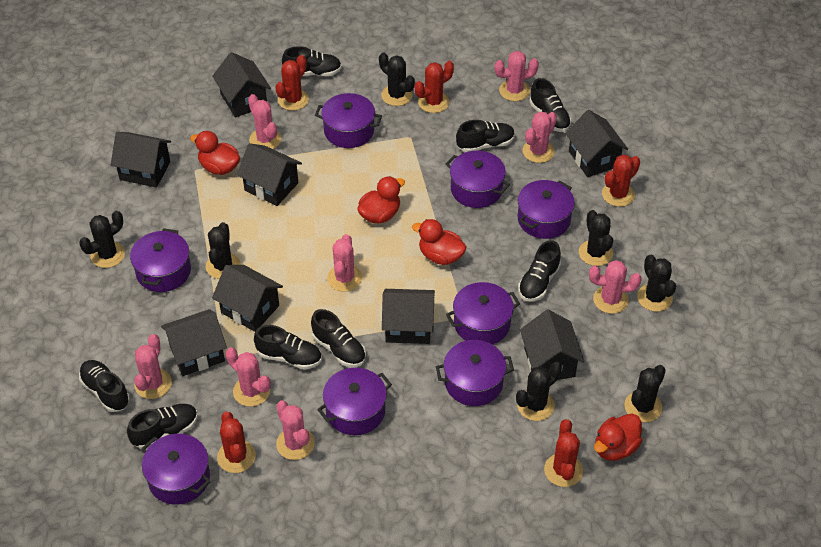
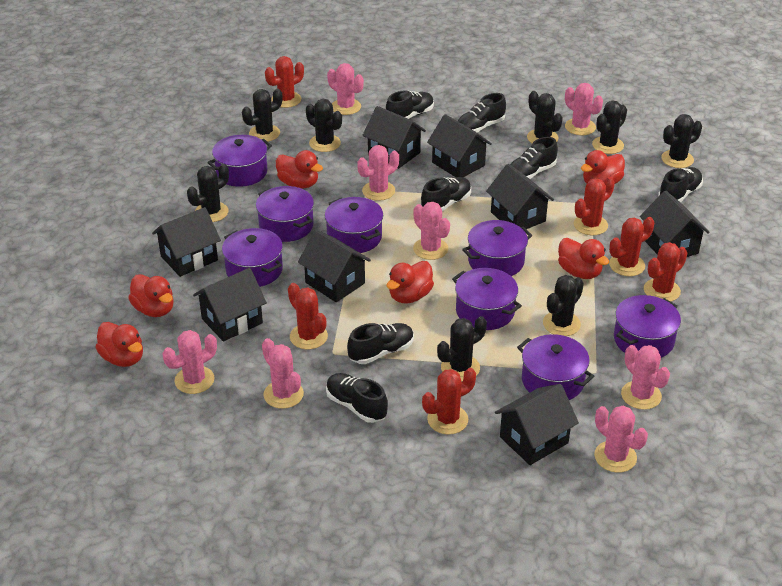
black cactus: [79,211,125,268] [206,222,240,279] [379,52,415,106] [516,362,562,421] [579,210,613,266] [624,365,666,422] [637,255,676,312] = 7 -> [187,164,229,222] [242,89,282,142] [306,99,342,152] [437,316,487,381] [527,91,563,143] [543,275,584,336] [592,101,627,154] [661,114,702,168] = 8
black shoe: [79,360,130,412] [127,404,198,449] [254,325,322,369] [282,46,342,76] [311,309,366,367] [456,120,515,152] [518,240,561,301] [529,78,571,132] = 8 -> [326,373,388,423] [347,323,414,364] [386,90,434,119] [421,177,471,211] [458,93,506,132] [510,137,558,179] [658,167,703,202] = 7
red cactus: [217,411,256,473] [275,55,309,111] [415,61,454,113] [544,419,583,487] [602,155,640,207] = 5 -> [265,56,304,108] [288,283,328,349] [422,368,476,435] [574,177,615,235] [609,217,654,276] [644,242,687,302] = 6
red duck: [190,131,240,175] [357,176,405,224] [412,219,467,265] [594,414,642,461] = 4 -> [95,322,143,367] [128,274,174,317] [276,150,323,188] [387,261,434,303] [558,238,609,279] [581,150,625,184] = 6

